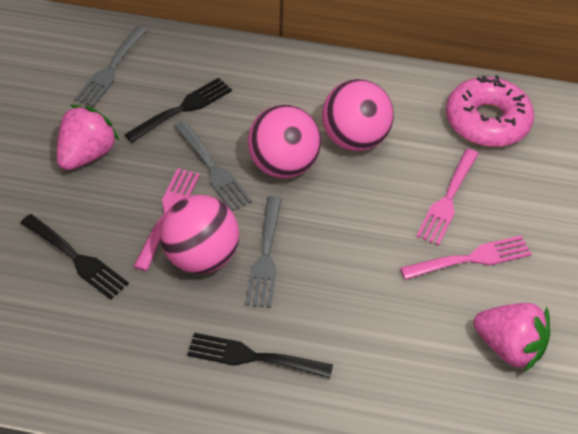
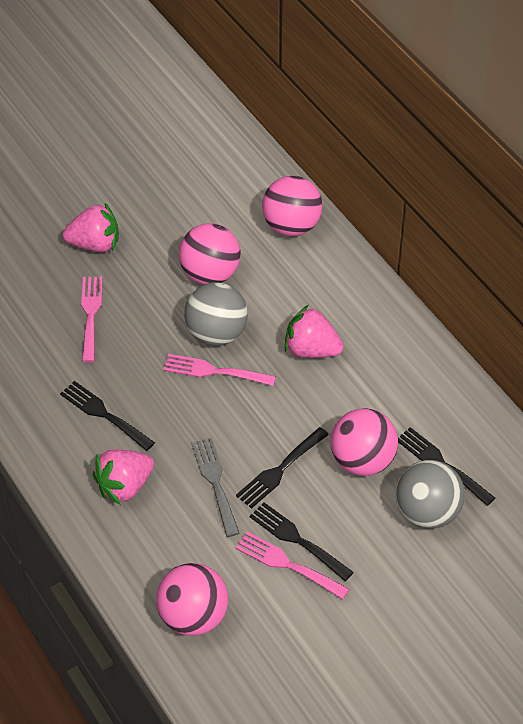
black fork: [21,214,129,300] [124,78,232,143] [187,333,333,379] = 3 -> [60,381,155,451] [236,427,329,509] [250,502,354,581] [398,427,495,506] = 4
grey ball: none = 0 -> [184,282,248,346] [396,460,465,529] = 2
grey fork: [74,26,147,107] [174,120,252,211] [246,196,282,308] = 3 -> [191,438,240,537] = 1
pink ball: [160,195,239,274] [248,105,321,178] [322,79,393,151] = 3 -> [156,563,228,636] [179,223,240,284] [262,176,322,236] [331,408,398,476] = 4
pink donut: [446,75,534,147] = 1 -> none = 0
pink strawberry: [57,105,119,170] [474,303,550,372] = 2 -> [63,203,119,252] [93,450,154,505] [285,305,344,358] = 3

